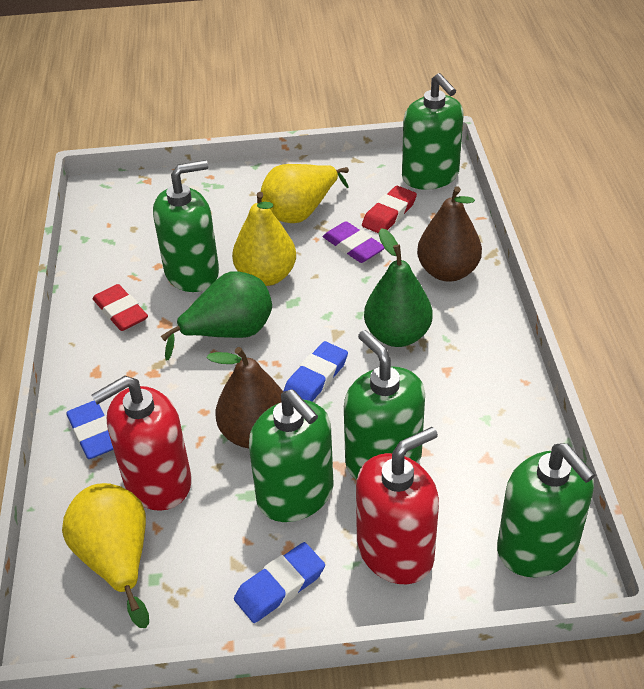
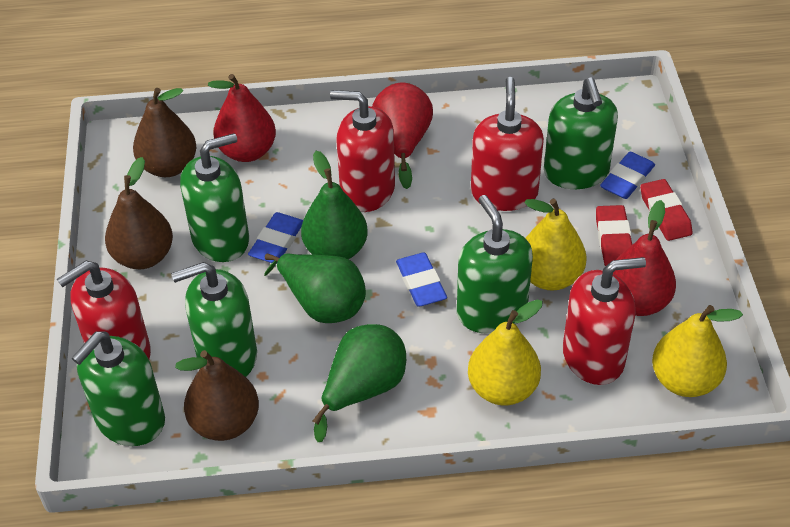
brown pear: [207,347,283,448] [417,186,482,282] = 2 -> [105,157,173,269] [133,88,196,177] [175,350,259,441] = 3
green pear: [161,271,272,360] [364,228,433,347] = 2 -> [264,253,366,323] [301,151,368,259] [313,324,406,442] = 3
purple eraser: [323,221,385,263] = 1 -> none = 0
red pear: none = 0 -> [208,74,276,162] [372,83,433,189] [613,200,676,316] = 3
red soap dispenser: [92,376,192,511] [356,427,439,584] = 2 -> [57,261,151,359] [330,90,395,212] [471,77,544,211] [563,257,646,385] = 4

